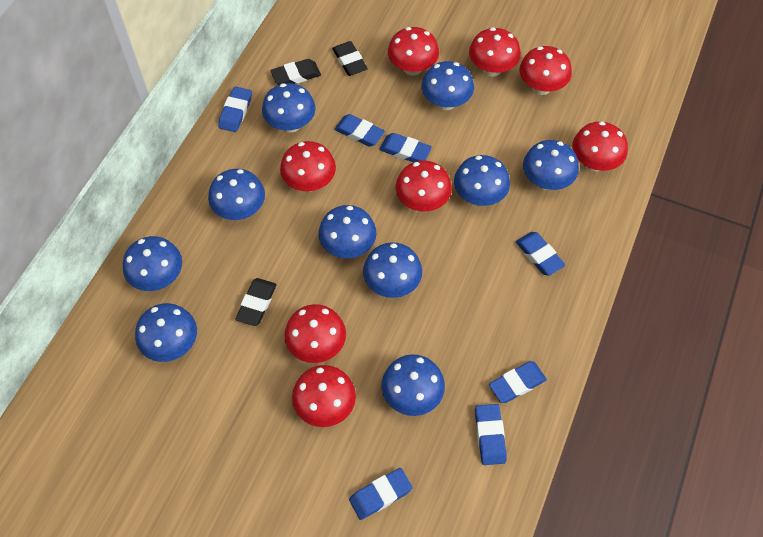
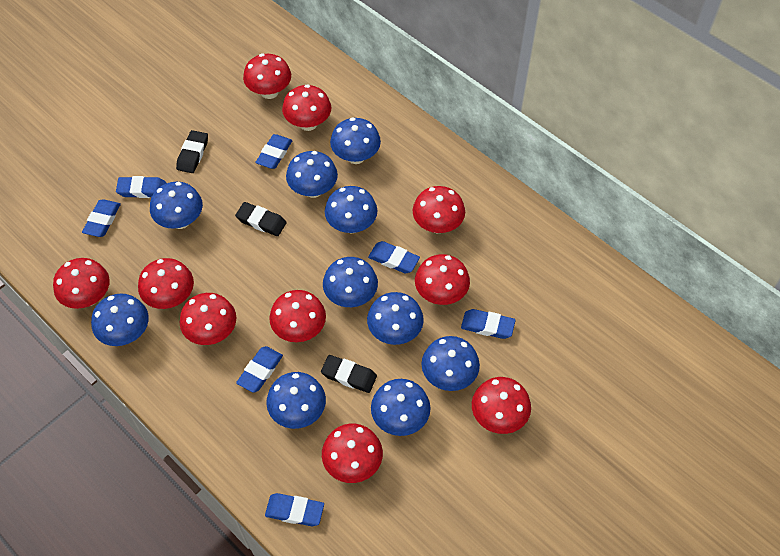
red mushroom: [280,141,336,191] [284,304,346,363] [292,365,356,427] [388,27,439,76] [395,160,452,211] [469,27,521,77] [519,46,572,95] [572,121,628,172] = 8 -> [53,258,110,309] [138,258,194,309] [180,293,236,345] [243,54,291,99] [269,290,326,342] [282,84,331,131] [322,424,383,483] [413,186,465,234] [415,254,470,305] [472,377,531,434] = 10

